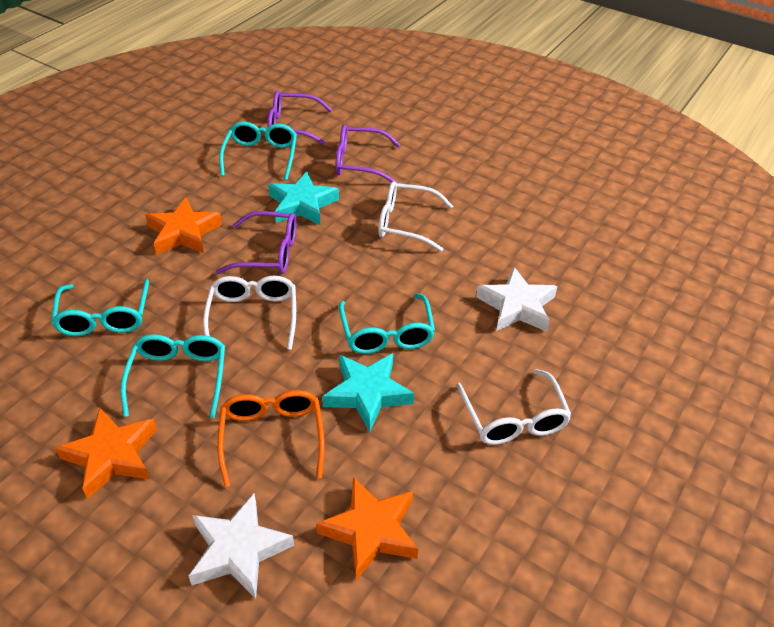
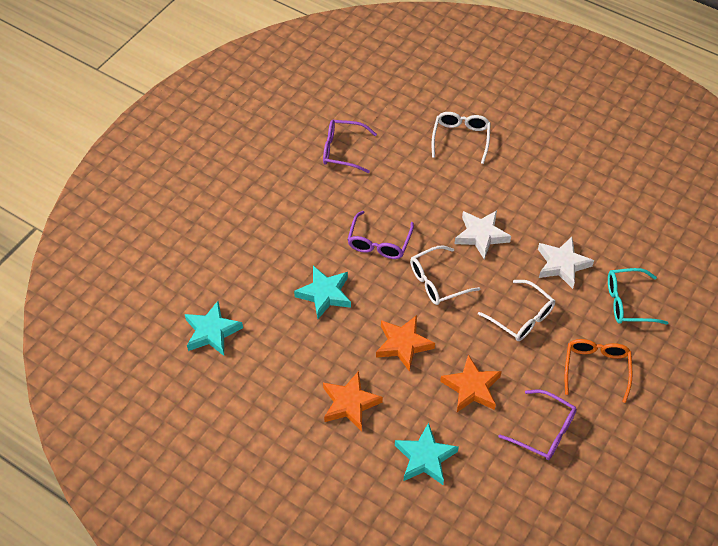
turquoise glasses: [51,279,149,336] [120,334,225,418] [219,121,297,180] [339,294,435,354] = 4 -> [608,268,668,325] = 1
turquoise star: [268,172,339,225] [323,353,414,432] = 2 -> [185,301,243,356] [294,266,351,319] [395,423,459,485] = 3

